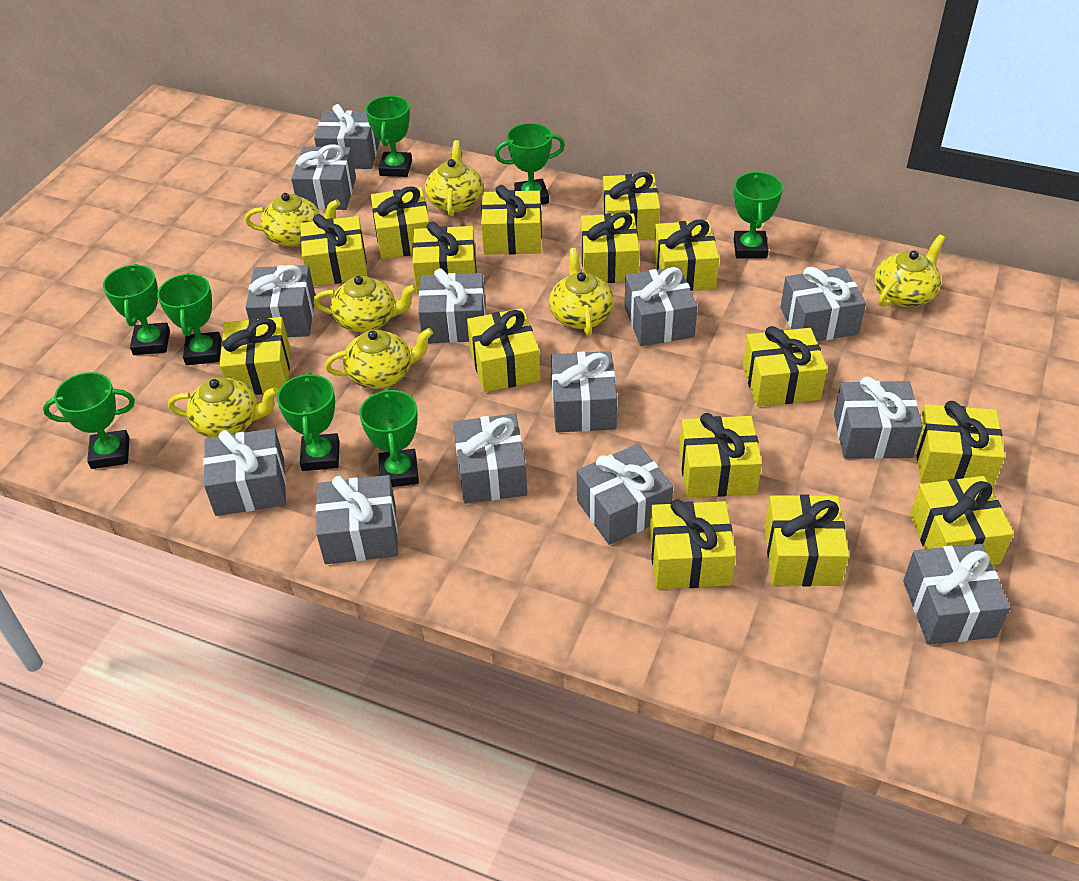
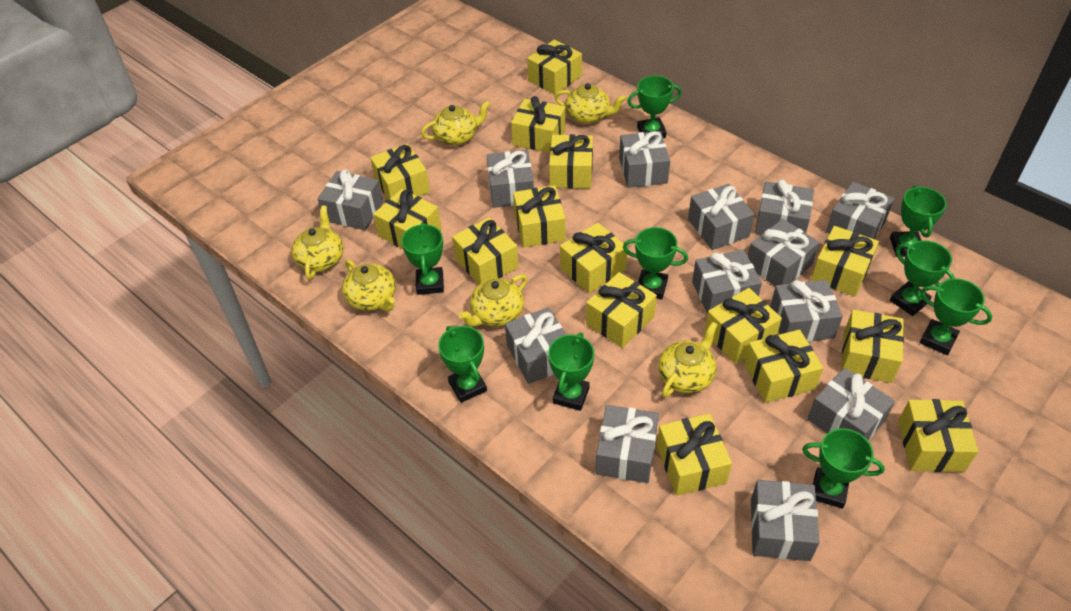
green trophy: [43,372,135,469] [103,264,170,355] [157,273,222,365] [277,372,340,471] [359,388,419,487] [366,96,412,177] [495,123,565,205] [734,172,783,258] = 8 -> [401,223,444,295] [438,326,487,403] [548,332,594,411] [623,227,688,300] [627,76,682,138] [802,428,885,509] [890,185,947,257] [890,240,955,316] [919,278,992,355] = 9
yellow teapot: [168,377,279,438] [245,193,340,247] [313,276,417,332] [325,328,433,389] [425,140,483,217] [549,248,614,336] [874,235,945,307] = 7 -> [292,206,344,280] [342,259,396,311] [421,101,490,145] [459,274,527,327] [554,83,626,124] [658,322,718,397] = 6

